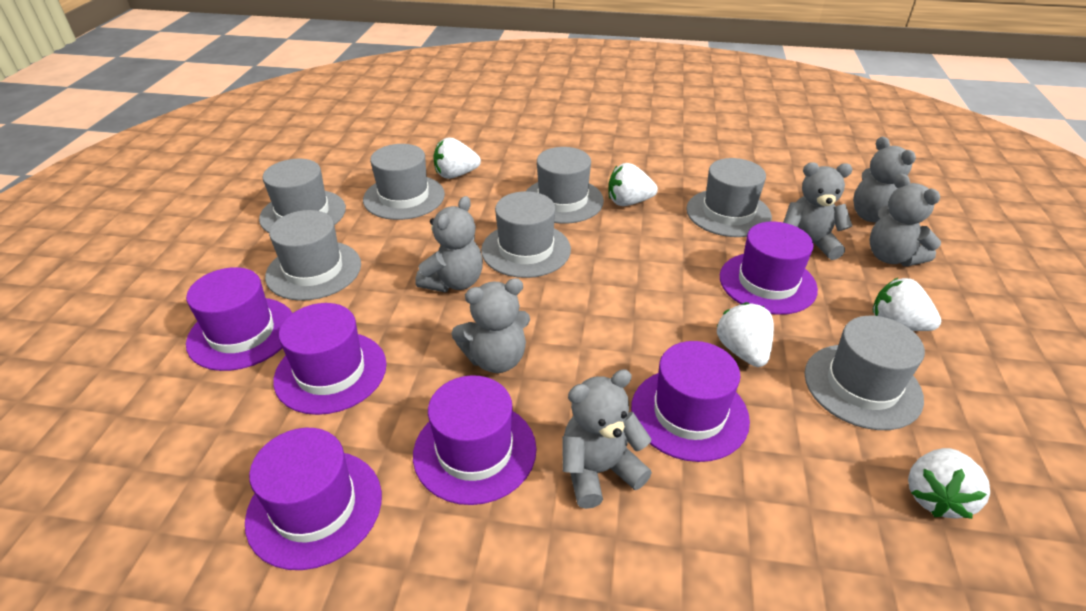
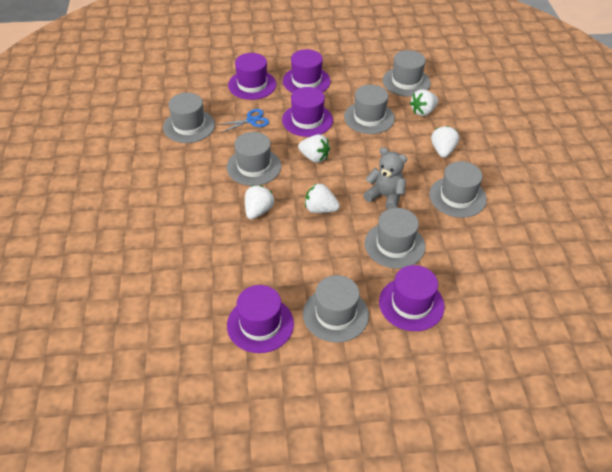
blue scissors: none = 0 -> [217,109,269,133] = 1
grey teddy bear: [416,196,483,292] [451,278,530,373] [562,369,652,509] [783,162,853,260] [853,137,916,222] [869,174,941,266] = 6 -> [363,147,407,209] = 1
purple hat: [186,267,292,371] [245,428,382,570] [273,303,387,415] [413,375,536,505] [631,341,750,462] [720,222,818,315] = 6 -> [227,285,294,353] [228,53,276,100] [282,87,333,137] [283,49,331,93] [379,265,445,331] = 5

